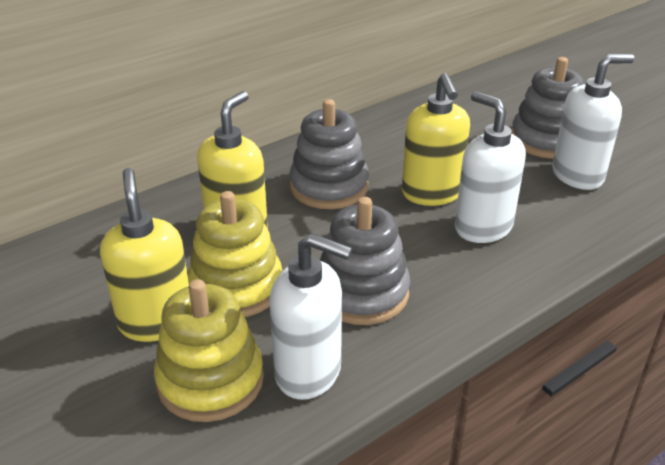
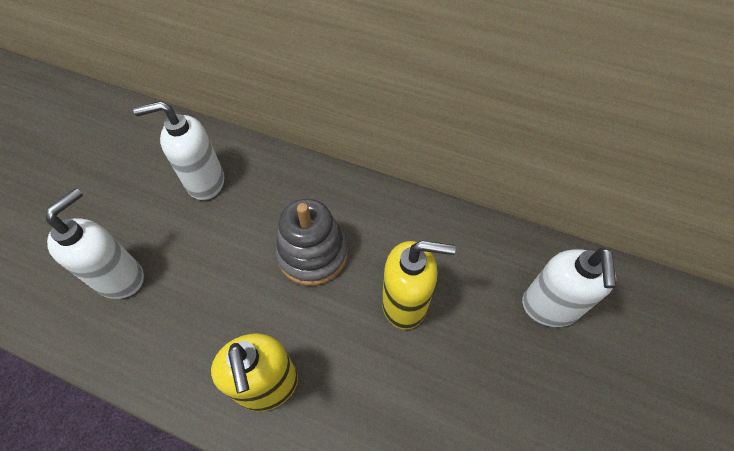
grey stacking toy: [290,99,369,209] [320,197,410,325] [511,57,585,159] = 3 -> [275,199,348,286] = 1
yellow soap dispenser: [100,168,189,342] [197,91,268,228] [402,73,470,206] = 3 -> [211,333,298,412] [382,240,456,330] = 2
yellow stacking toy: [154,279,264,422] [188,191,282,317] = 2 -> none = 0

